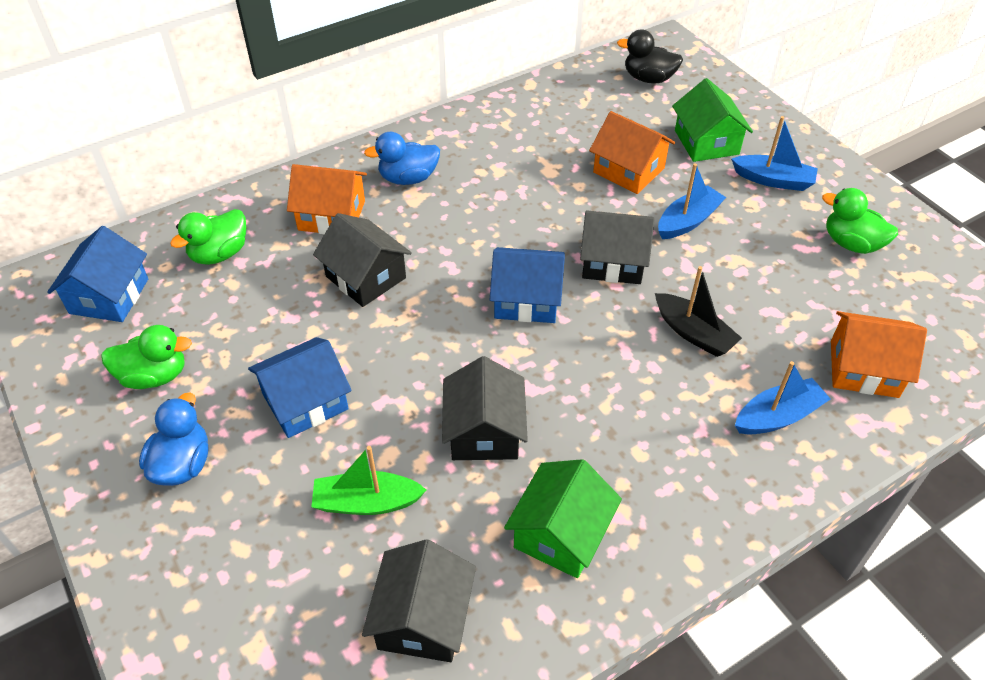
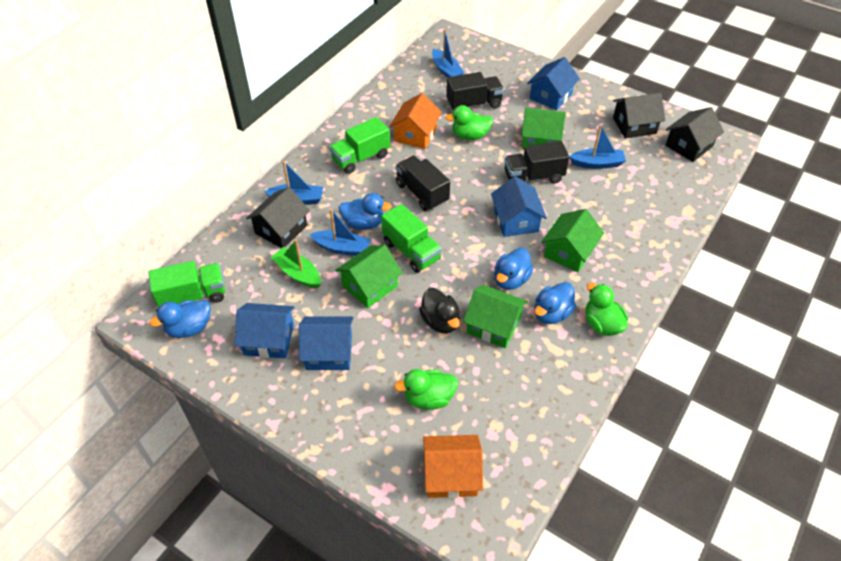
black boat: [655,266,742,357] = 1 -> none = 0
black house: [313,213,412,307] [362,539,476,662] [442,356,528,460] [580,210,655,284] = 4 -> [246,187,310,248] [613,93,665,139] [666,107,724,162] = 3
black truck: none = 0 -> [395,156,450,211] [446,72,504,110] [504,141,569,184] = 3
blue boat: [658,163,726,239] [731,116,818,191] [735,361,830,435] = 3 -> [264,161,323,205] [310,209,371,256] [432,29,464,77] [569,125,626,169] = 4
blue duck: [139,393,208,486] [364,132,440,185] = 2 -> [150,300,211,338] [339,193,392,230] [494,248,533,290] [534,282,576,324] = 4
blue house: [47,226,148,322] [248,337,352,438] [490,247,565,323] = 3 -> [235,303,295,358] [299,317,354,370] [491,176,547,237] [527,57,580,110] = 4
green house: [504,459,622,578] [672,78,753,162] = 2 -> [335,245,403,308] [463,285,528,348] [522,108,566,149] [541,209,604,272] = 4
green truck: none = 0 -> [149,261,225,308] [329,117,390,174] [381,204,442,273] = 3
orange house: [287,164,367,234] [589,111,675,194] [831,311,927,398] = 3 -> [389,93,442,149] [423,435,483,498] = 2

